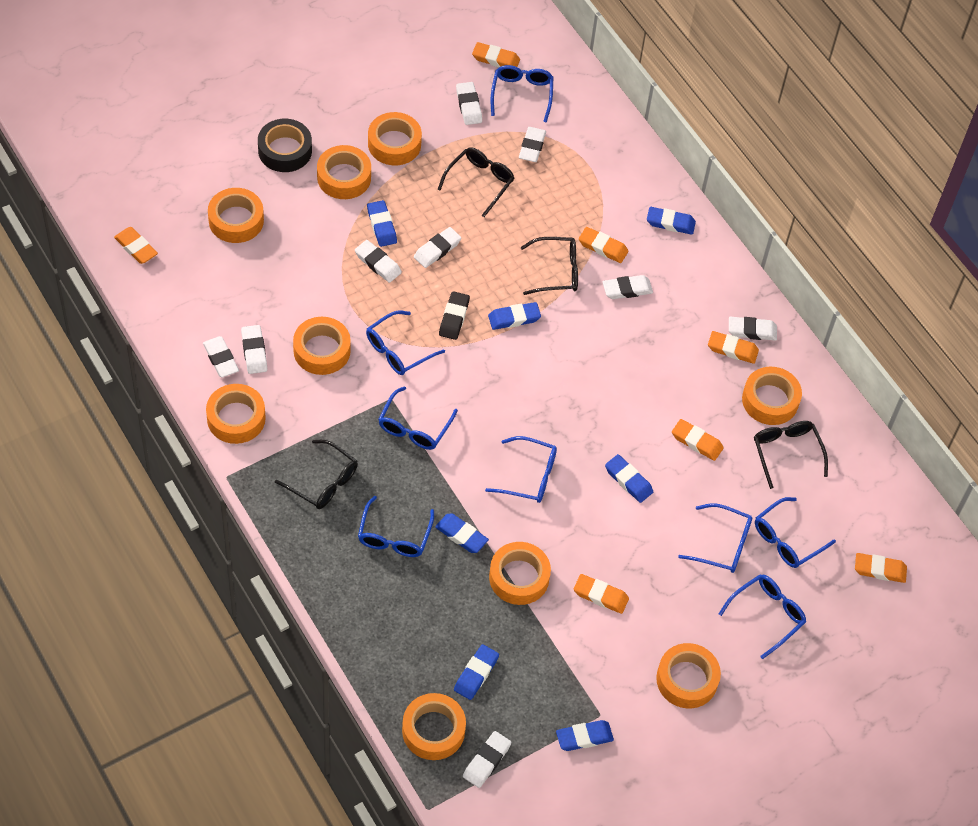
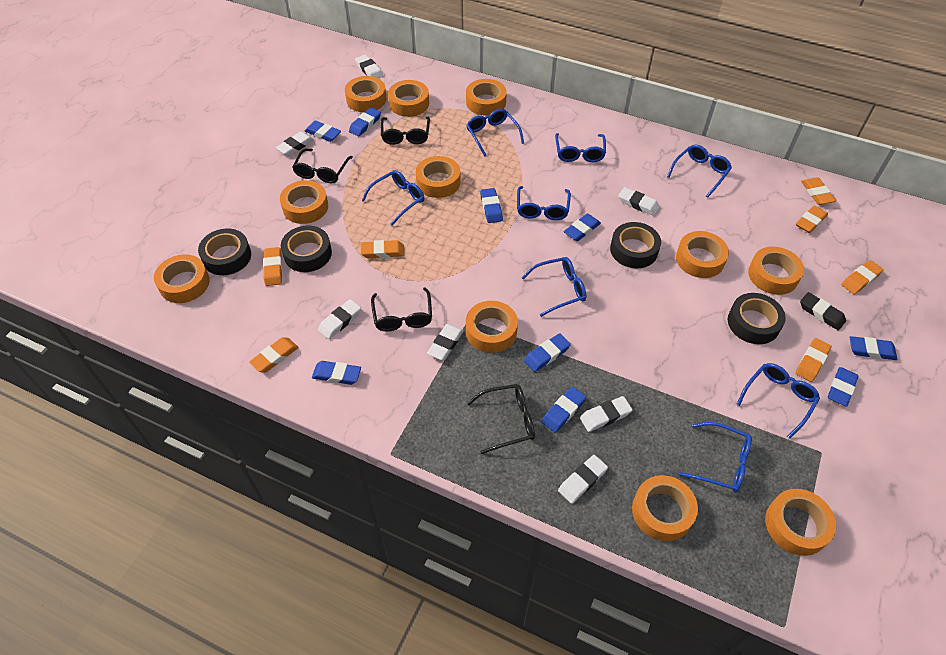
black tape: [258,119,312,172] = 1 -> [198,229,251,275] [281,226,332,272] [610,222,661,268] [728,293,786,344] = 4
blue eraser: [367,200,397,247] [435,514,489,553] [454,644,499,700] [488,302,541,330] [556,720,614,751] [605,454,653,503] [647,207,696,235] = 7 -> [305,121,341,142] [312,361,361,385] [349,107,381,137] [480,188,503,223] [524,333,571,372] [542,387,586,433] [564,214,601,241] [828,367,859,407] [850,336,897,360] = 9
orange tape: [206,384,266,444] [208,188,264,243] [293,317,351,375] [317,145,371,199] [368,112,422,165] [402,693,466,760] [489,542,551,605] [656,643,721,708] [742,367,802,425] = 9 -> [154,254,210,303] [280,180,328,224] [345,76,387,112] [388,80,429,117] [416,156,461,198] [466,79,507,116] [466,301,518,353] [632,475,698,541] [676,231,729,278] [748,247,804,295] [765,489,836,556] = 11
white eraser: [203,336,239,377] [241,325,267,374] [355,240,402,283] [414,227,462,268] [456,82,482,125] [463,731,511,788] [519,127,546,162] [603,275,653,299] [729,317,777,341] = 9 -> [276,132,314,156] [318,299,361,339] [355,55,383,78] [427,324,464,360] [558,455,608,504] [580,396,633,432] [618,187,660,216] = 7

